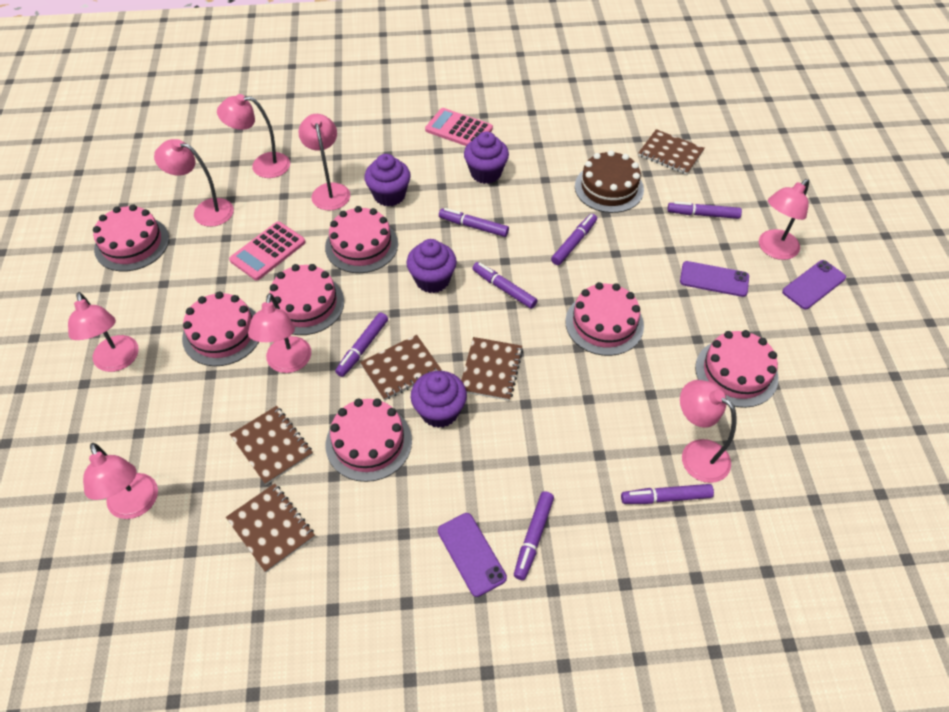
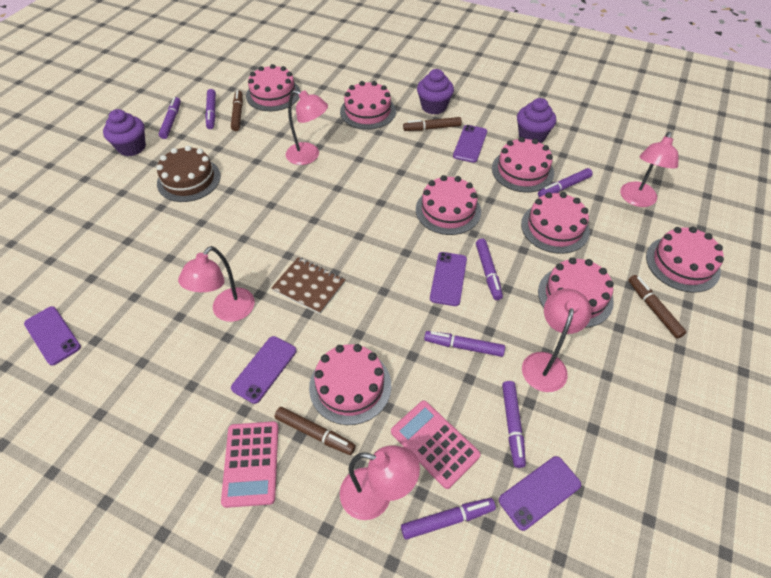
brown marker: none = 0 -> [231,90,243,131] [274,407,356,455] [403,117,462,131] [628,275,686,339] = 4
brown notebook: [226,483,315,573] [230,406,313,485] [360,335,442,401] [461,337,523,401] [638,129,705,175] = 5 -> [271,257,345,314] = 1
pink cake: [93,204,169,271] [182,292,259,366] [270,264,344,335] [325,206,398,273] [326,398,412,482] [565,282,644,356] [695,330,779,408] = 7 -> [246,64,300,111] [309,344,391,425] [340,81,396,129] [416,175,481,235] [492,137,554,193] [521,192,590,254] [538,257,614,328] [646,227,724,293] = 8
pink lamp: [68,292,139,372] [83,443,158,519] [154,139,234,227] [217,94,290,178] [248,293,311,373] [298,114,350,211] [680,380,737,483] [759,179,809,260] = 8 -> [178,246,255,322] [286,90,328,165] [340,445,420,520] [522,289,592,392] [620,132,679,207] = 5
purple cupcake: [364,154,411,206] [406,239,457,293] [411,371,467,428] [464,131,509,184] = 4 -> [103,109,146,156] [417,69,454,114] [517,98,556,143] = 3
purple phone: [438,513,507,597] [680,261,749,297] [782,260,846,309] = 3 -> [24,306,81,365] [231,336,297,404] [430,252,467,306] [453,125,487,163] [499,456,581,531] = 5

